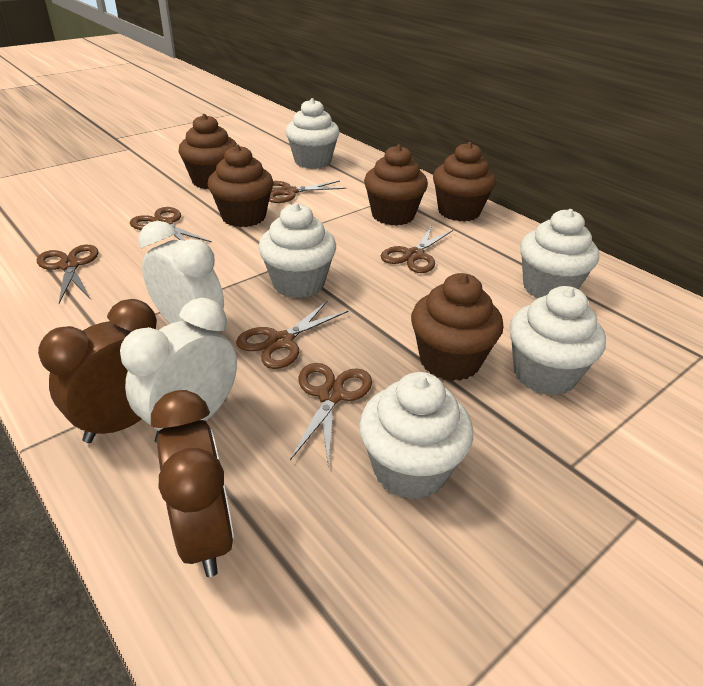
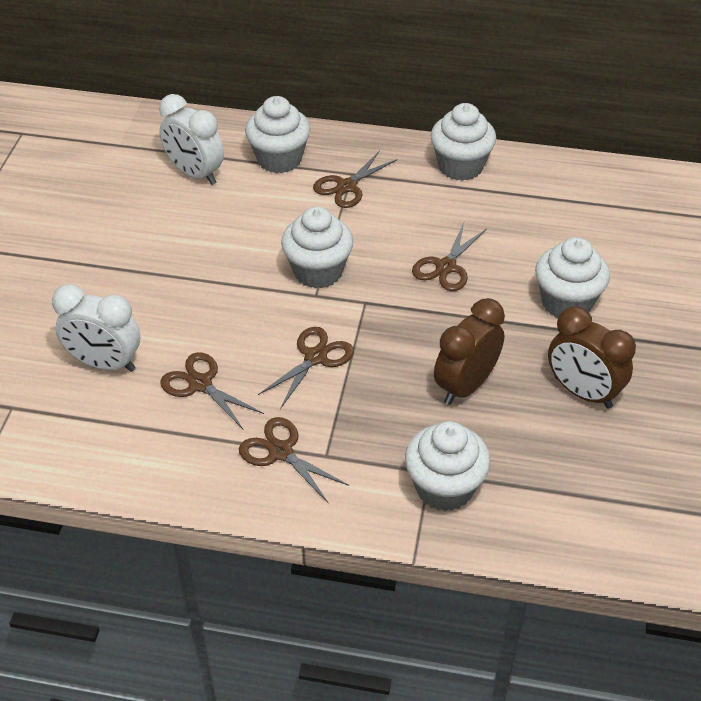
brown cupcake: [178,114,237,189] [208,144,274,227] [364,144,428,226] [411,273,503,381] [433,142,496,222] = 5 -> none = 0
brown scissors: [37,245,98,304] [130,207,212,242] [236,300,349,369] [269,181,346,203] [290,363,372,466] [381,225,453,273] = 6 -> [160,352,264,430] [239,417,349,504] [258,327,354,409] [313,150,398,208] [412,223,487,291] = 5

